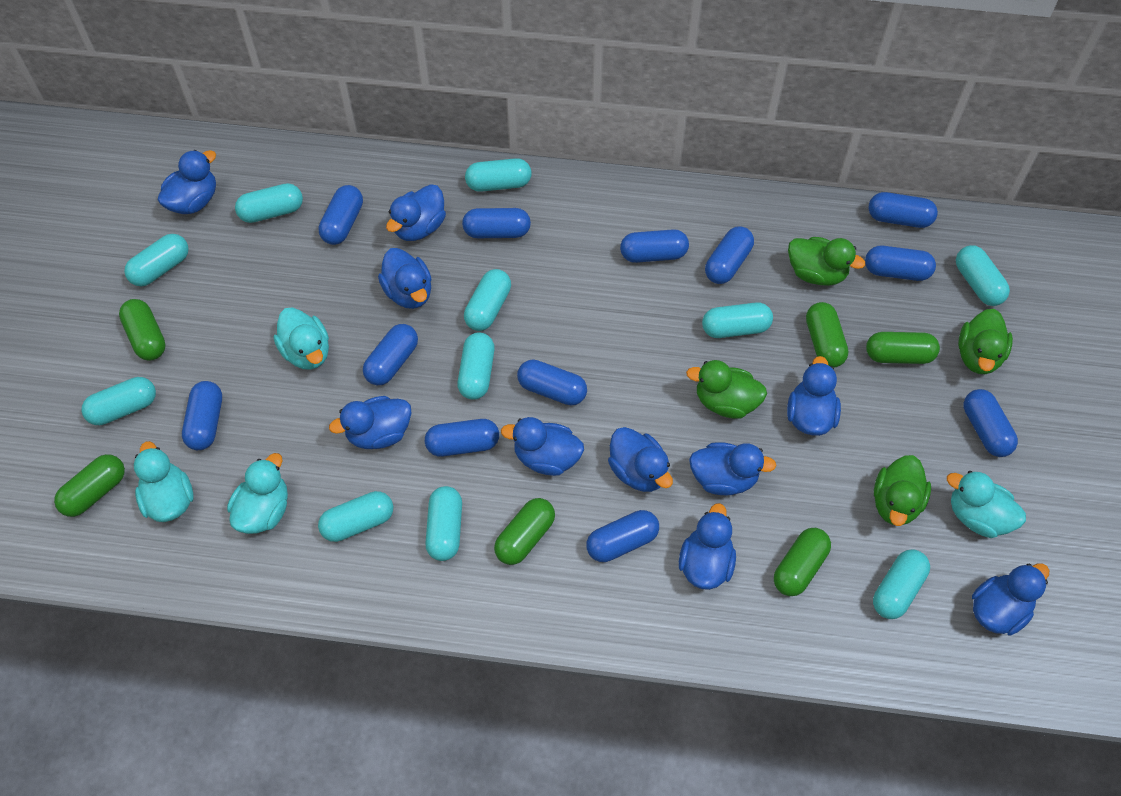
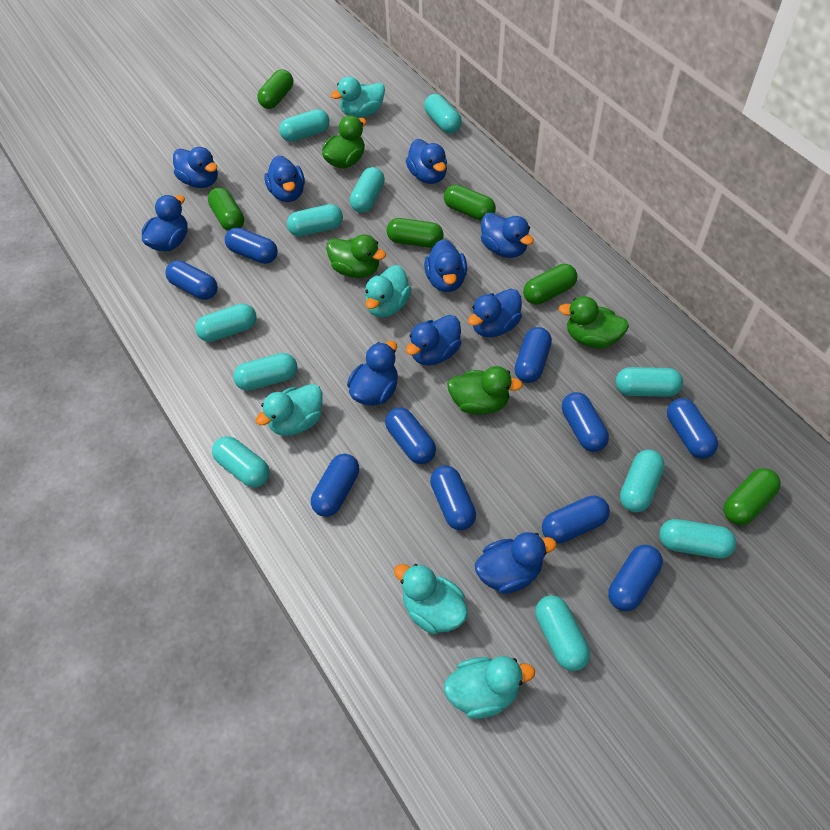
blue capsule: [182,381,222,450] [318,185,363,245] [363,324,418,385] [425,419,499,457] [462,208,531,238] [517,359,587,405] [586,510,659,562] [620,229,689,263] [705,226,754,284] [865,246,936,281] [868,192,938,228] [963,389,1018,457] = 12 -> [166,260,218,300] [225,228,278,264] [311,454,359,517] [385,408,436,464] [430,465,476,530] [515,327,552,383] [542,495,610,543] [562,392,609,452] [608,545,663,611] [667,398,718,459] = 10
turquoise duck: [134,441,194,522] [227,453,288,534] [274,307,329,370] [947,471,1026,538] = 4 -> [255,384,323,436] [331,76,385,118] [365,265,411,318] [394,564,468,634] [444,656,535,719] = 5

